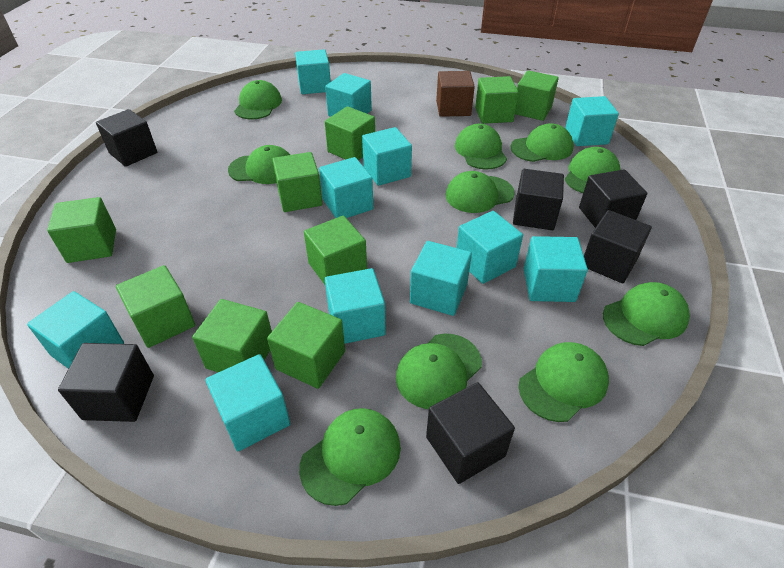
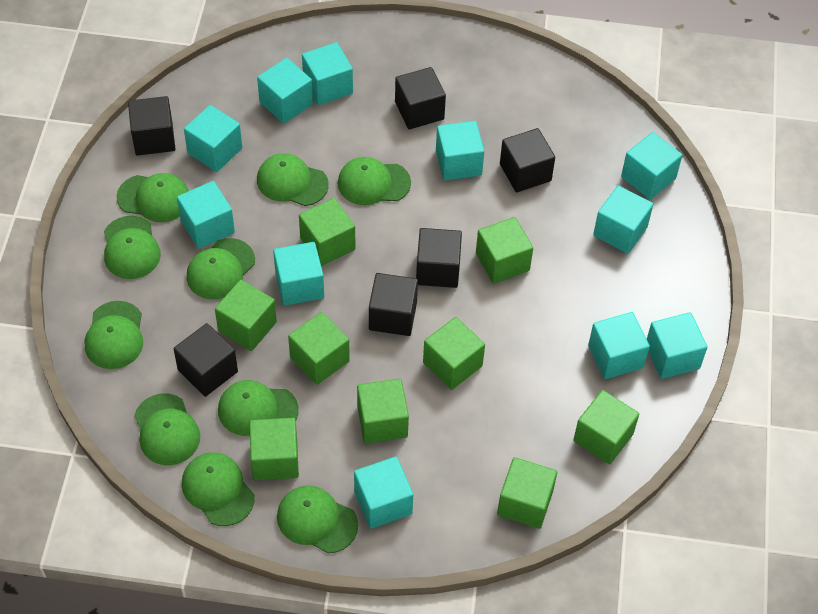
brown cube: [436,71,475,117] = 1 -> none = 0

